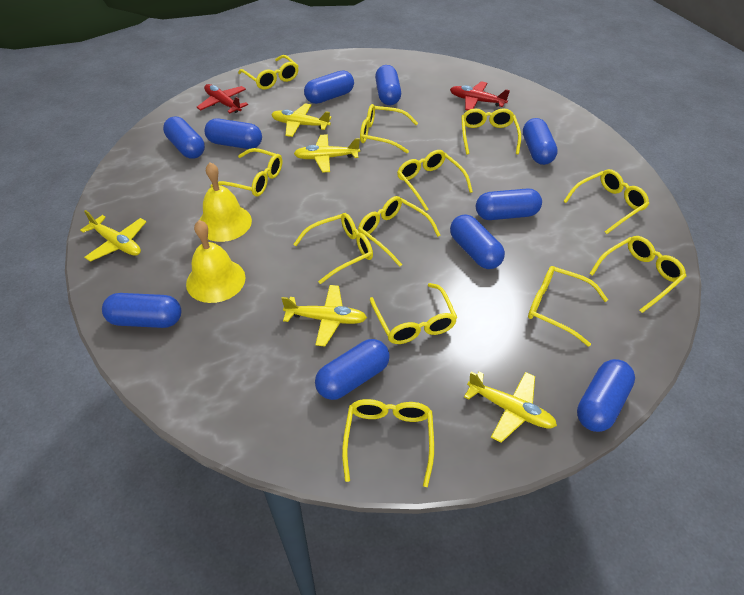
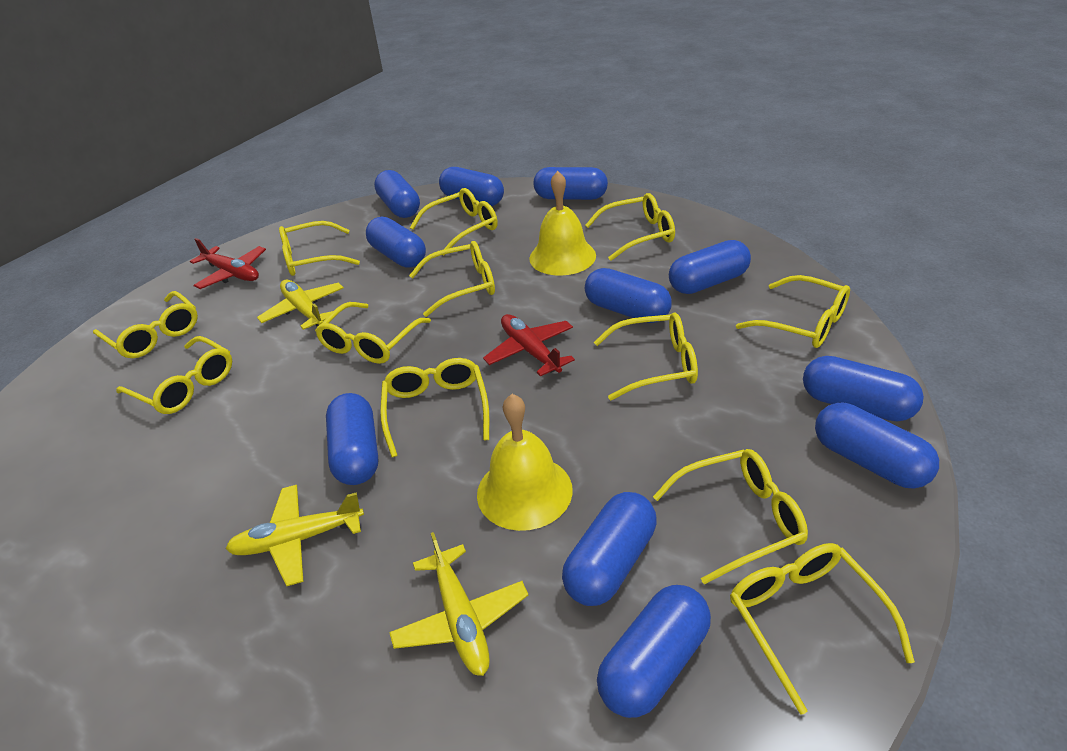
blue capsule: [102,293,181,328] [163,117,205,159] [205,119,262,149] [304,70,354,104] [315,339,390,400] [375,65,401,105] [450,214,505,269] [476,188,542,220] [523,118,558,165] [577,359,635,432] = 10 -> [326,393,378,485] [366,217,426,268] [374,170,420,218] [439,167,504,206] [534,167,608,200] [562,492,657,606] [585,268,672,323] [597,585,711,718] [669,240,751,294] [803,356,924,421] [815,403,939,489] = 11
yellow plane: [80,210,146,262] [271,103,332,137] [281,285,367,346] [294,134,360,173] [464,372,557,443] = 5 -> [226,485,364,586] [257,279,344,330] [389,532,528,676] = 3

